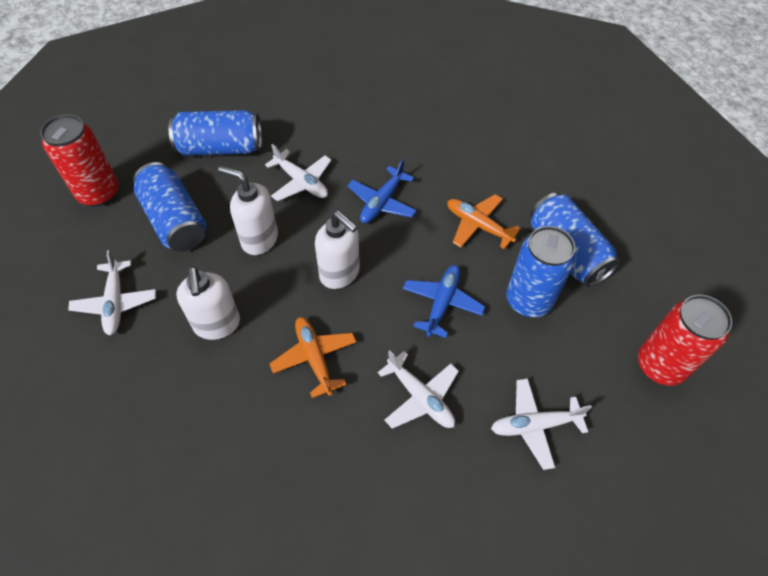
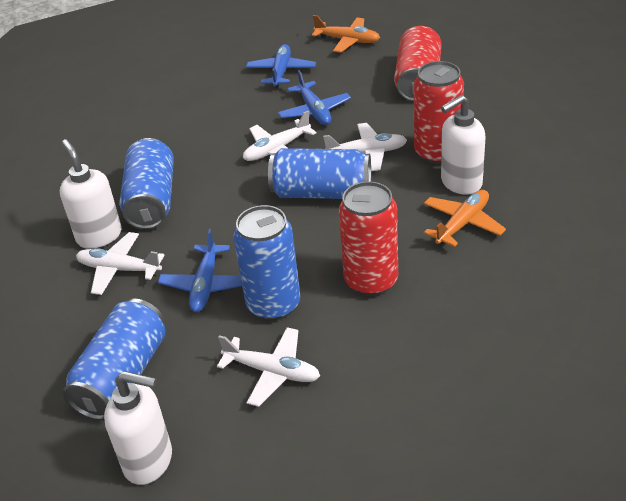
blue plane: [348,159,417,223] [403,265,485,338] = 2 -> [158,229,242,312] [246,44,316,87] [278,70,351,125] = 3
red can: [40,114,119,207] [638,295,732,386] = 2 -> [339,181,398,296] [394,26,441,101] [414,61,464,164] = 3

